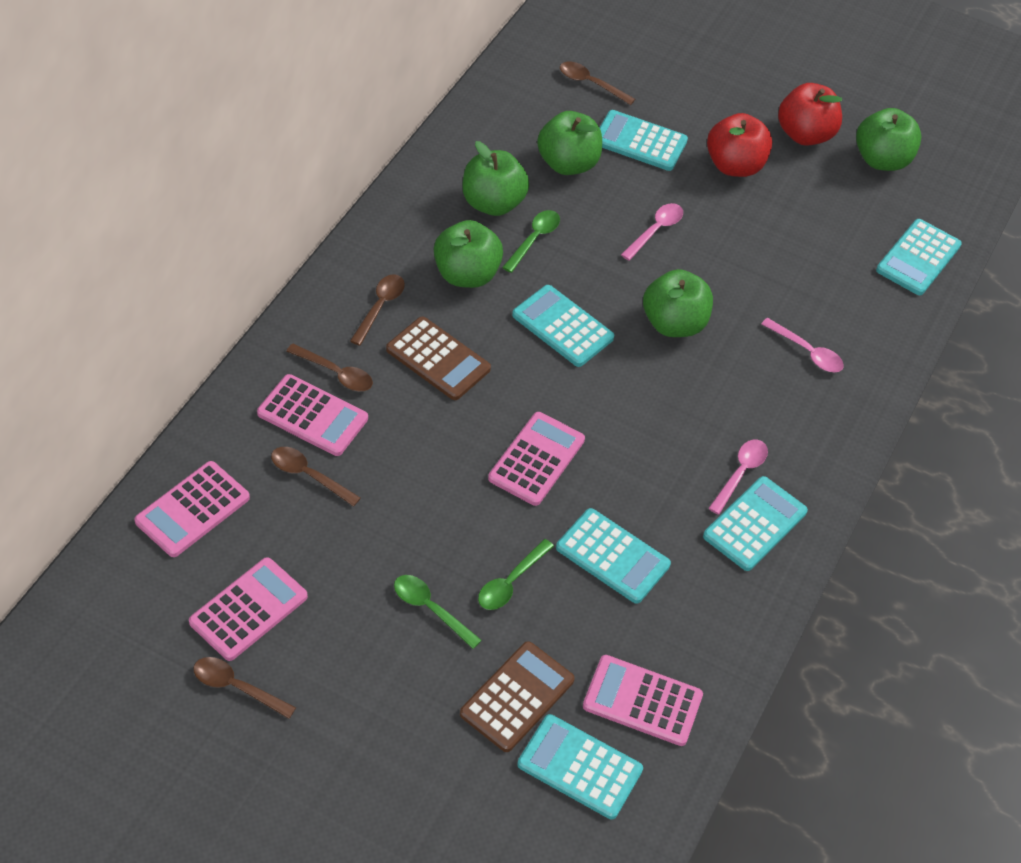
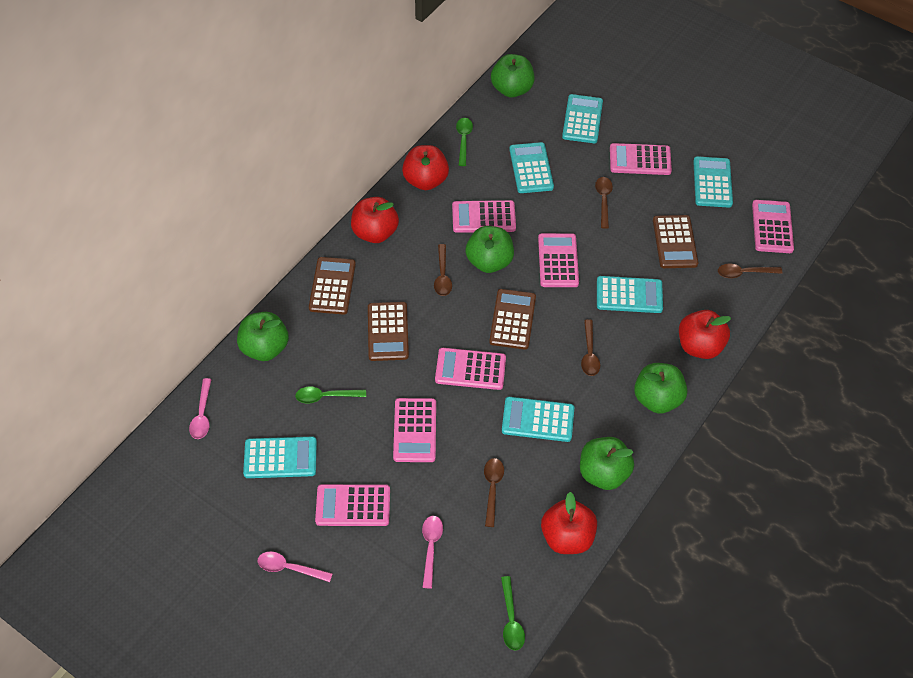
brown calculator: [386,317,491,400] [460,641,575,752] = 2 -> [309,257,356,315] [368,302,409,361] [489,289,536,350] [653,215,698,268] = 4
pink calculator: [134,461,250,557] [189,557,308,661] [257,374,368,456] [488,412,585,506] [583,655,703,746] = 5 -> [315,484,390,526] [393,398,436,462] [435,348,506,390] [452,200,516,233] [538,233,579,287] [610,143,672,175] [752,200,794,253] = 7
red apple: [707,113,772,177] [778,83,842,146] = 2 -> [351,197,399,243] [402,145,449,190] [541,492,597,554] [679,310,731,359] = 4

